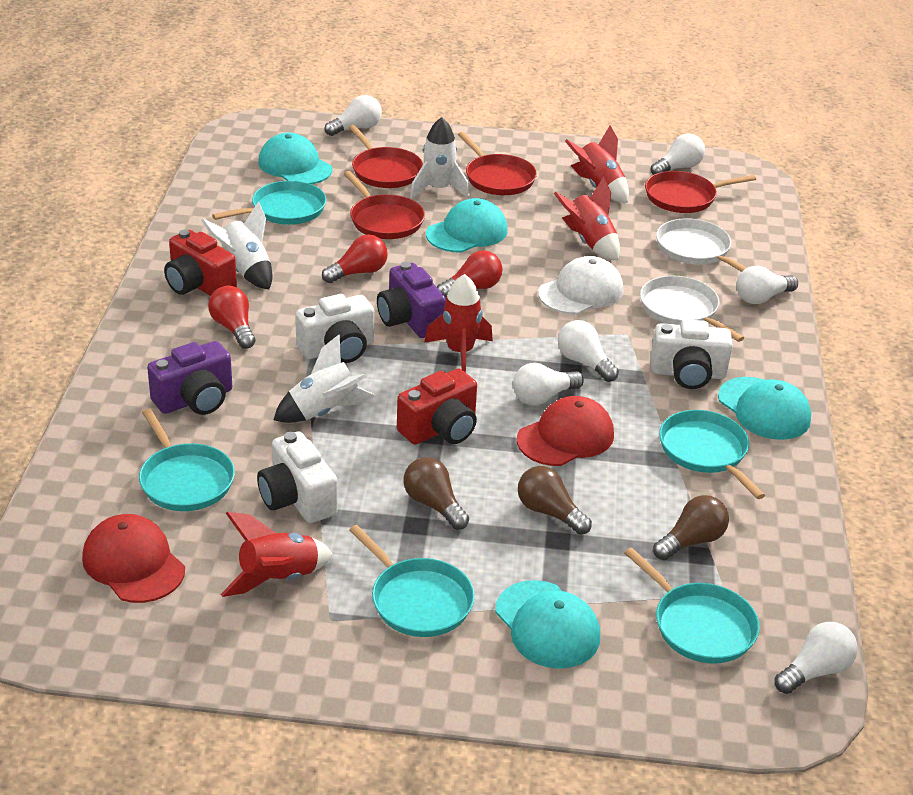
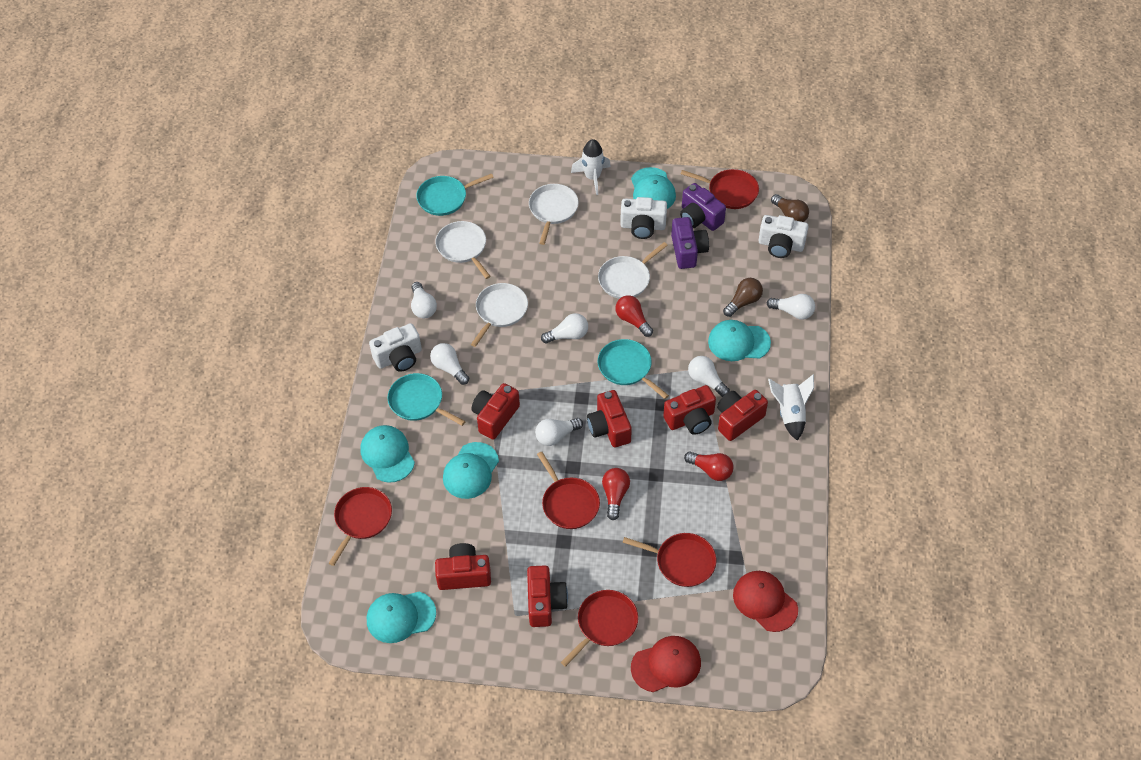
brown light bulb: [404,457,469,530] [518,466,592,535] [653,495,729,560] = 3 -> [723,278,763,317] [771,194,809,222] = 2
red camera: [164,230,237,296] [397,369,477,444] = 2 -> [435,543,491,590] [472,383,520,440] [527,565,568,627] [587,390,632,447] [663,385,716,435] [717,390,768,441] = 6
red pan: [344,171,425,239] [349,125,423,188] [458,132,537,195] [645,171,756,213] = 4 -> [329,487,392,566] [537,452,600,529] [561,590,638,667] [623,533,716,587] [681,169,759,209] = 5
red rocket: [221,512,333,597] [424,274,493,373] [554,177,620,261] [565,125,629,203] = 4 -> none = 0
turquoise cap: [258,133,332,184] [426,198,508,252] [495,580,600,669] [718,377,811,440] = 4 -> [361,425,415,483] [367,592,436,643] [443,442,499,499] [631,167,676,209] [708,320,771,361] = 5
turquoise pan: [139,409,235,511] [212,181,326,225] [349,525,475,637] [624,548,760,663] [659,410,765,499] = 5 -> [387,373,466,426] [416,174,494,216] [598,339,669,399] = 3
white cap: [538,256,623,314] = 1 -> none = 0
white pan: [640,276,744,342] [656,218,747,272] = 2 -> [435,221,491,279] [471,283,528,347] [529,184,579,245] [598,242,668,299] = 4
white rocket: [201,201,272,289] [274,335,375,423] [410,117,470,199] = 3 -> [571,139,611,195] [768,374,814,441] = 2

